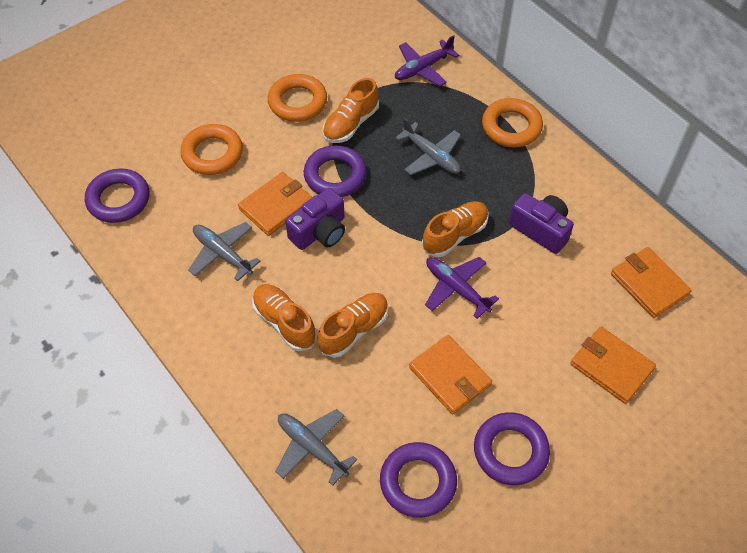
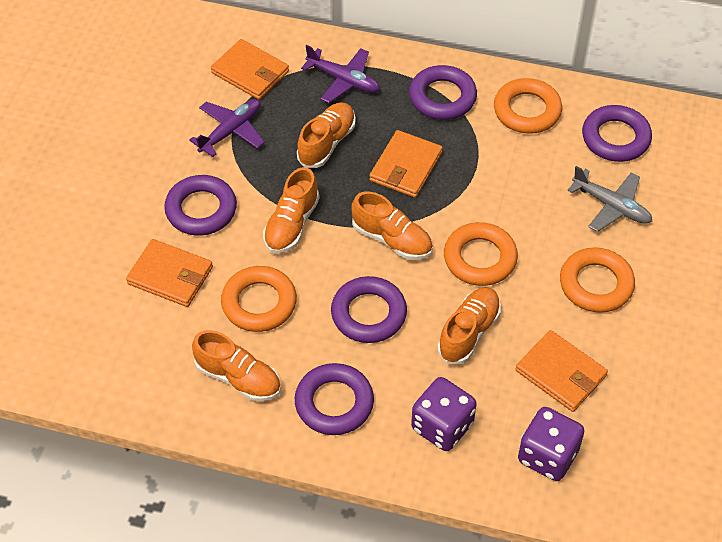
grey plane: [188,222,260,281] [275,409,357,486] [395,117,461,175] = 3 -> [567,166,652,232] = 1
orange ring: [180,124,243,175] [268,74,327,122] [482,98,543,148] = 3 -> [221,266,297,332] [444,222,518,286] [494,78,562,134] [560,248,635,313] = 4
orange shoe: [252,284,317,351] [318,293,388,358] [323,78,379,143] [422,201,489,257] = 4 -> [192,330,281,401] [263,167,320,253] [297,102,356,168] [351,192,433,260] [437,287,501,364] = 5
purple camera: [285,188,345,250] [509,193,574,254] = 2 -> none = 0
purple dice: none = 0 -> [411,377,477,451] [518,407,584,481] = 2
purple ring: [85,168,149,223] [304,145,367,197] [380,442,457,518] [474,412,550,485] = 4 -> [164,175,237,236] [295,363,374,435] [331,276,407,343] [409,65,477,120] [582,105,652,162] = 5

